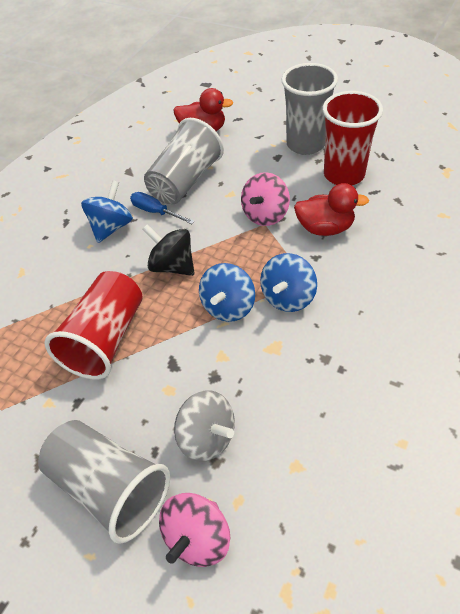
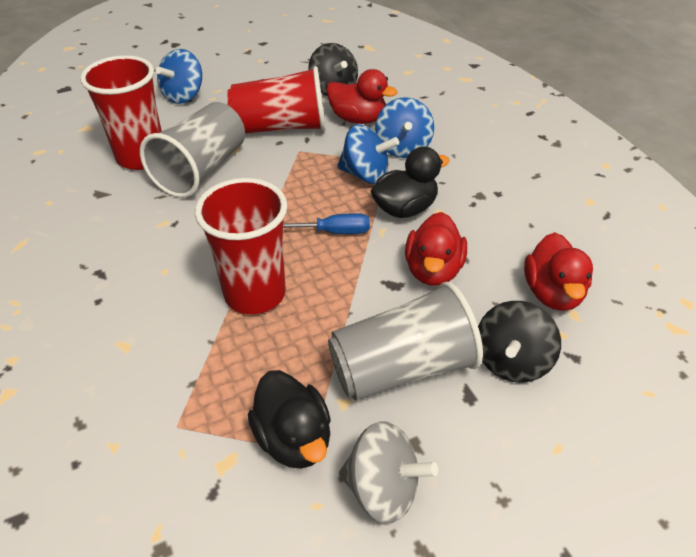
black duck: none = 0 -> [248,370,331,469] [371,146,450,218] = 2
black spinning top: [142,224,195,276] = 1 -> [308,43,358,96] [478,301,561,383] = 2
grey cup: [38,420,170,544] [144,118,224,204] [281,63,338,155] = 3 -> [140,102,245,198] [328,282,483,401] = 2
pink spinning top: [159,493,230,567] [241,172,290,226] = 2 -> none = 0
red cup: [44,271,143,380] [323,91,383,186] = 2 -> [80,55,162,170] [195,178,288,314] [227,66,325,133] = 3
red duck: [173,88,233,131] [294,183,369,236] = 2 -> [326,69,397,124] [405,212,467,286] [524,232,593,311] = 3

